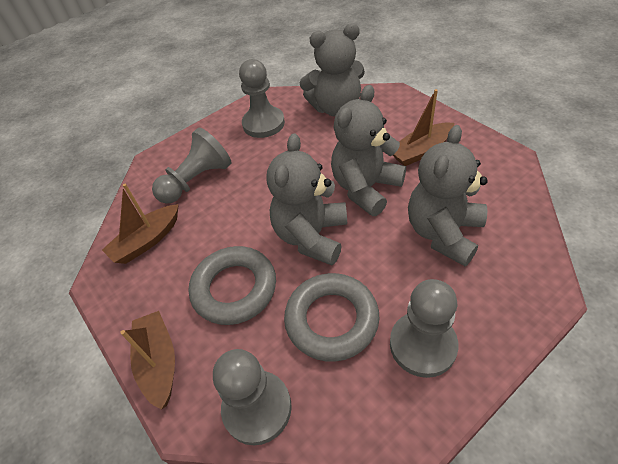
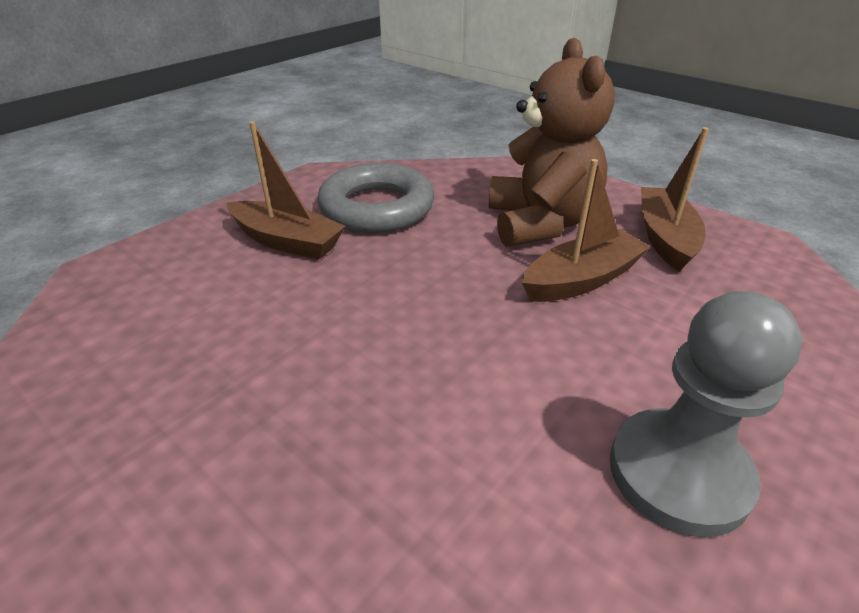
brown teddy bear: none = 0 -> [488,38,615,247] = 1
grey pawn: [152,127,231,204] [213,349,292,445] [239,59,285,138] [390,279,459,378] = 4 -> [610,291,802,537] = 1
grey ring: [189,246,276,325] [284,273,379,362] = 2 -> [317,163,434,233] = 1
grey teddy bear: [266,133,347,265] [300,23,365,117] [331,85,406,216] [408,125,488,266] = 4 -> none = 0

